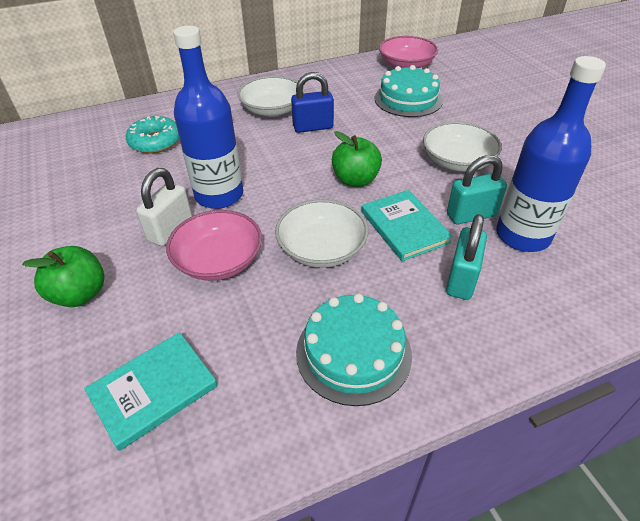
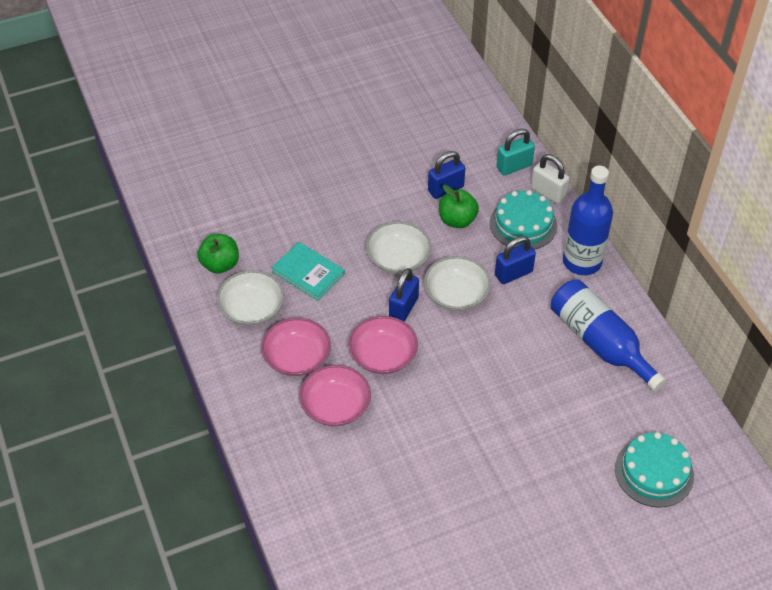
blue padlock: [291,72,334,133] = 1 -> [389,268,419,322] [428,151,465,199] [495,236,536,284] = 3
pink bowl: [166,210,262,281] [379,36,438,68] = 2 -> [261,318,331,376] [299,365,371,426] [348,316,418,374] = 3
turquoise book: [84,332,218,451] [361,190,453,261] = 2 -> [271,242,345,301] = 1
turquoise donut: [126,116,179,153] = 1 -> none = 0
turquoise padlock: [446,214,487,300] [447,155,507,224] = 2 -> [496,129,535,176] = 1

